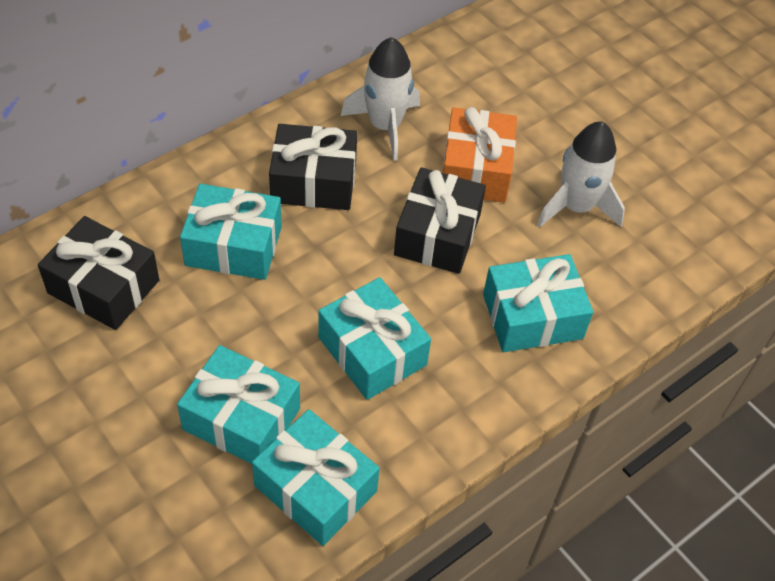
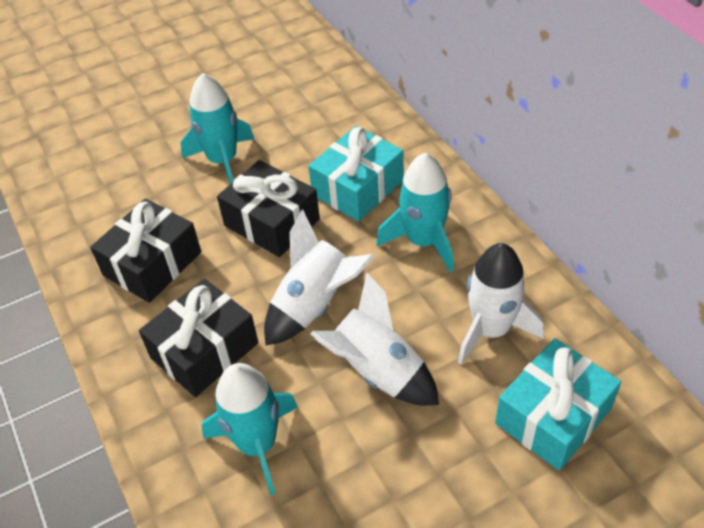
orange gift: [443,107,517,203] = 1 -> none = 0
turquoise gift: [177,345,300,464] [180,184,282,280] [252,409,380,546] [318,277,431,400] [483,254,593,352] = 5 -> [308,126,404,221] [495,338,621,470] = 2
turquoise rocket: none = 0 -> [181,73,254,184] [202,363,298,495] [376,153,454,272] = 3
white rocket: [341,37,420,161] [537,121,625,227] = 2 -> [264,209,374,346] [310,273,439,406] [458,243,544,365] = 3

